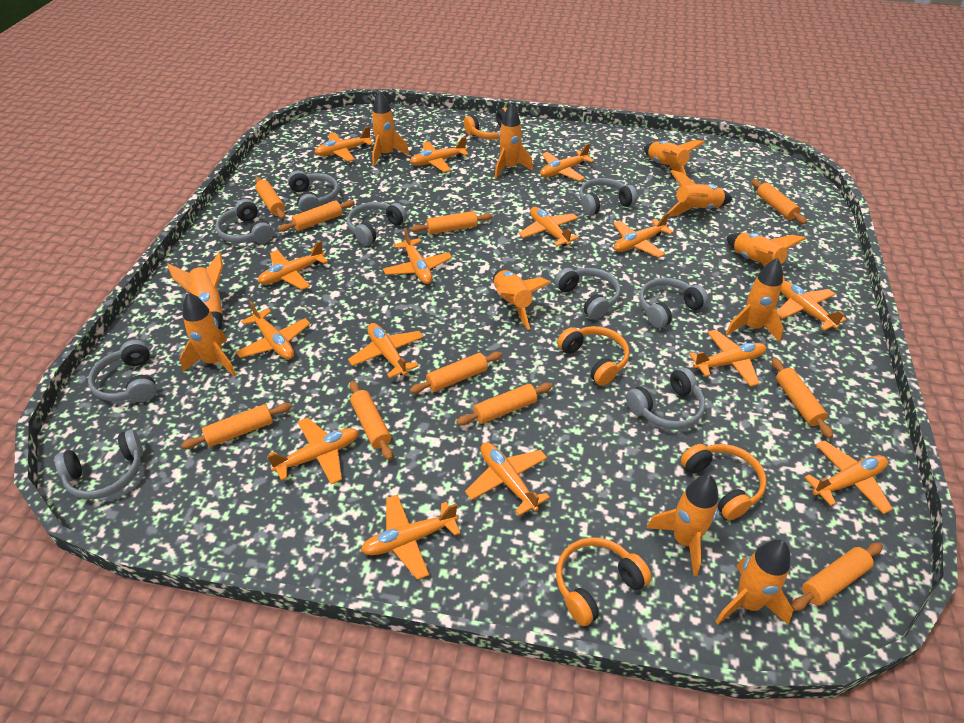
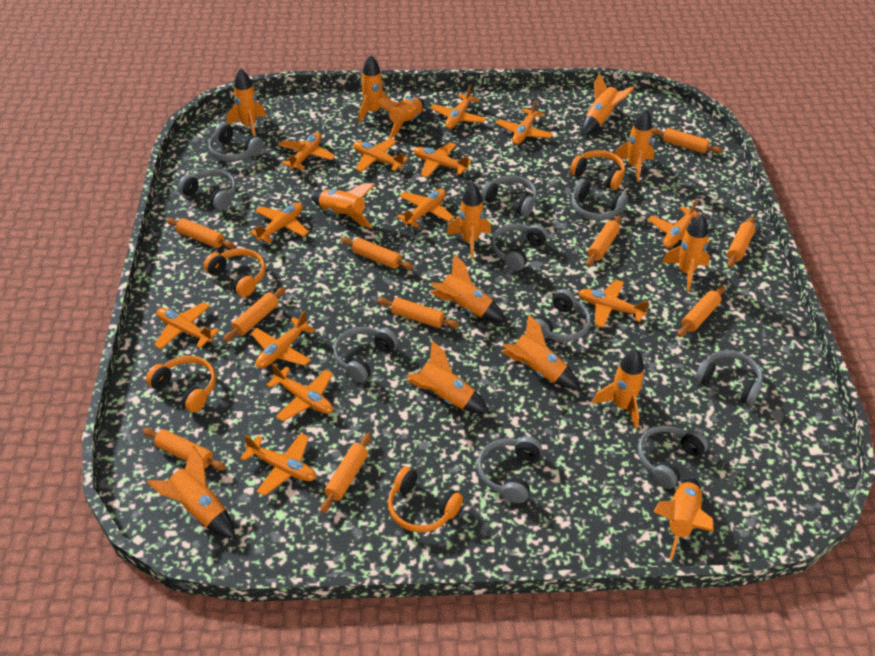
grey headphones: [55,429,143,499] [88,340,157,402] [216,199,274,243] [288,171,339,212] [347,202,407,246] [555,268,621,320] [579,178,637,216] [626,368,705,429] [639,278,709,328] = 9 -> [178,169,236,211] [208,123,264,162] [333,327,398,383] [477,436,542,503] [481,175,537,217] [491,224,548,271] [534,289,591,342] [571,178,628,221] [638,425,708,489] [695,350,763,405] = 10
orange plane: [236,301,310,359] [258,241,328,290] [267,417,359,484] [314,126,373,162] [348,323,424,378] [361,494,461,580] [383,228,452,284] [410,137,469,172] [465,442,550,516] [519,207,579,246] [540,143,594,181] [613,213,674,258] [689,329,766,387] [777,281,847,331] [804,440,893,514] = 15 -> [154,302,220,349] [240,433,316,496] [250,203,309,243] [251,311,315,368] [266,364,333,421] [278,132,335,170] [353,139,408,172] [397,189,454,228] [414,142,472,178] [431,85,486,129] [496,100,553,145] [578,280,650,328] [648,199,710,248] = 13
orange rocket: [167,252,223,330] [180,292,236,377] [371,91,409,166] [493,270,550,330] [495,103,533,179] [644,140,705,176] [647,475,718,576] [667,170,732,216] [715,539,793,625] [725,258,783,342] [726,233,806,281] = 11 -> [147,446,235,539] [227,69,266,136] [311,183,375,228] [358,55,391,123] [376,98,424,139] [407,341,489,414] [430,255,506,322] [447,183,491,259] [501,314,580,389] [582,73,634,136] [592,349,645,429] [614,109,654,182] [654,478,714,560] [662,214,710,291] = 14

